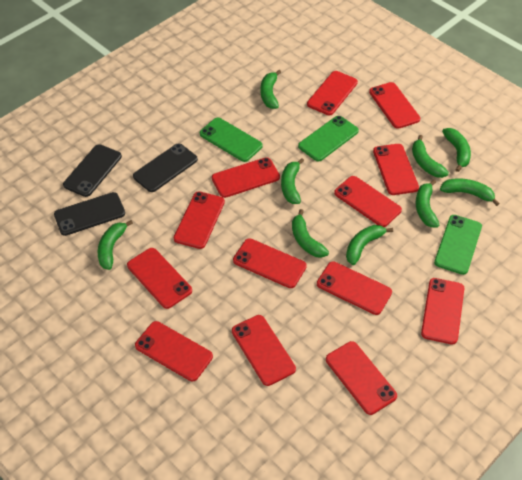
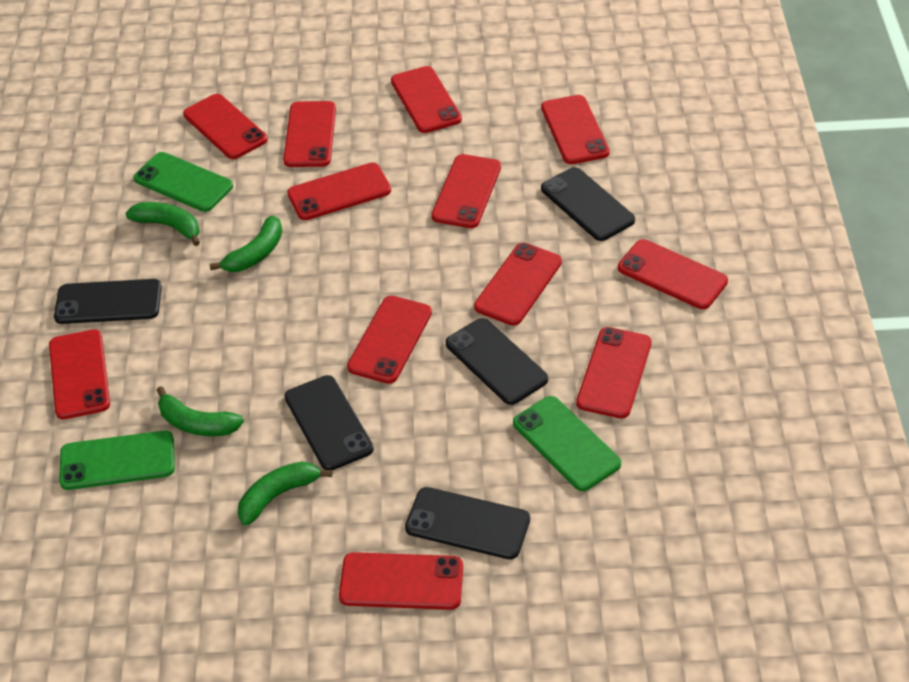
black phone: [54,192,125,236] [63,144,122,197] [133,143,198,192] = 3 -> [54,279,162,324] [284,375,374,470] [405,487,530,559] [446,318,548,405] [541,167,635,241] = 5
green banana: [98,220,133,270] [261,70,281,109] [281,158,304,204] [292,209,329,258] [346,225,393,265] [412,135,449,178] [416,180,439,227] [440,178,500,206] [442,128,471,172] = 9 -> [126,202,200,246] [157,386,244,436] [210,215,282,272] [238,462,332,525] = 4
red phone: [127,248,192,309] [135,321,213,381] [174,191,225,249] [212,157,280,198] [232,315,296,386] [233,238,307,288] [307,71,358,115] [317,261,392,315] [326,341,397,415] [334,176,402,227] [369,82,420,129] [373,144,419,195] [421,278,464,345] = 13 -> [49,329,110,419] [183,94,268,159] [283,101,336,167] [287,163,391,220] [339,552,463,610] [347,296,432,384] [391,66,462,133] [431,154,501,228] [474,243,562,326] [541,95,610,164] [576,327,652,419] [618,239,728,309] = 12

